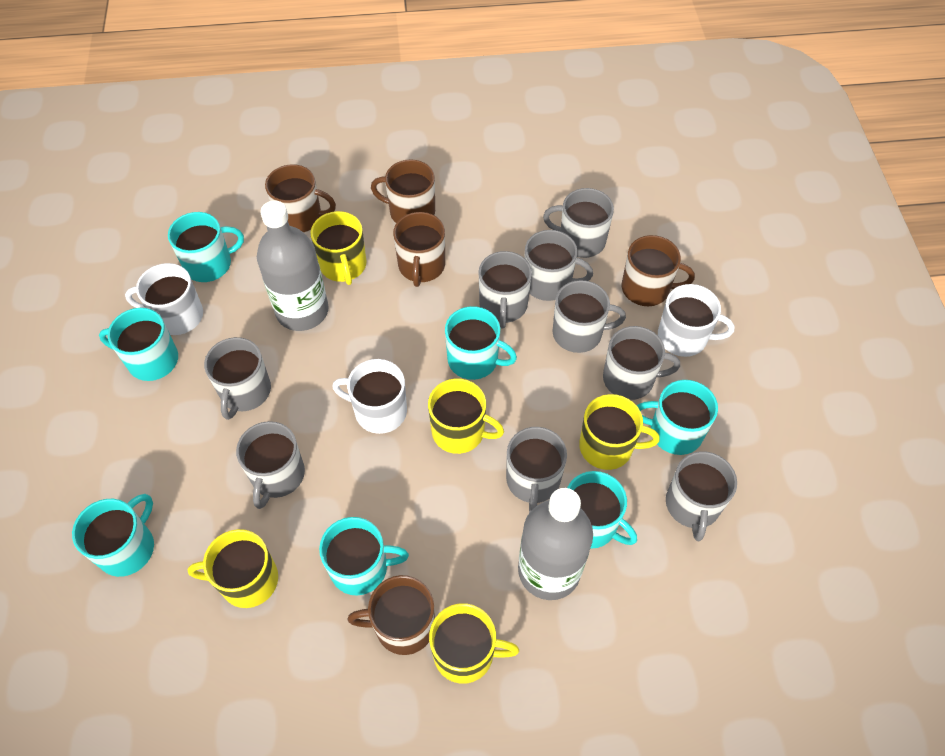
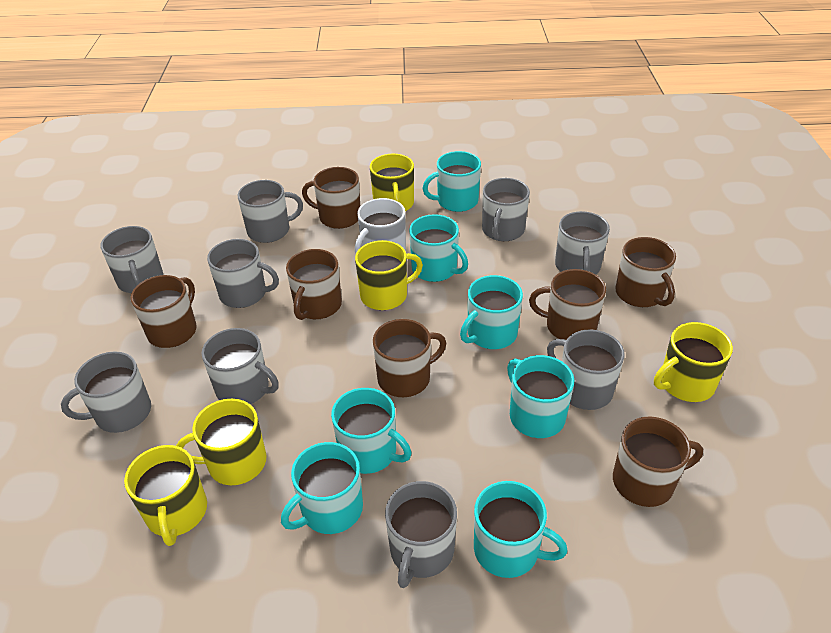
brown mug: [265,164,336,232] [348,575,435,655] [371,160,435,223] [393,212,445,287] [622,235,695,306] = 5 -> [131,275,197,348] [286,249,342,320] [302,167,360,229] [373,319,446,397] [529,269,606,340] [613,417,703,507] [615,237,676,307] = 7
grey bottle: [257,201,329,331] [518,488,593,600] = 2 -> none = 0
white mug: [125,263,203,335] [332,359,407,434] [658,284,735,357] = 3 -> [355,198,406,253] = 1

